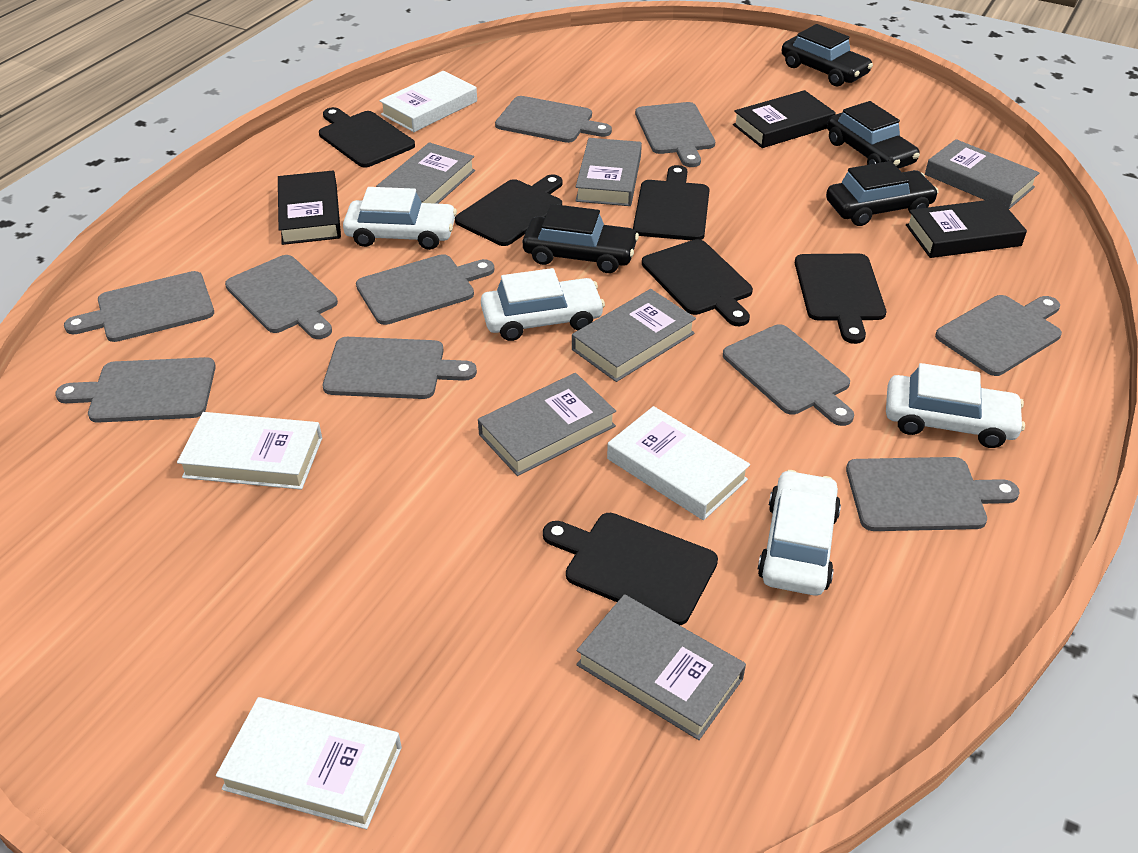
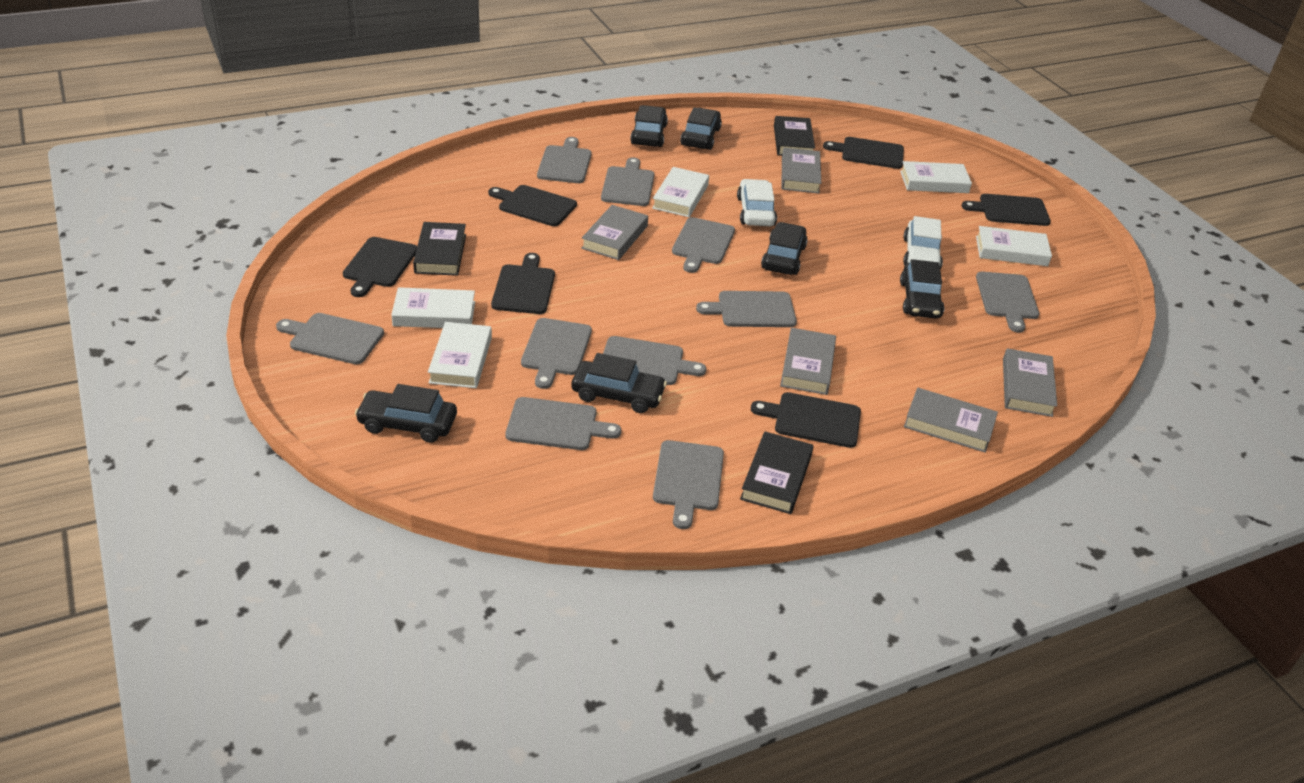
black car: [523,204,639,273] [782,24,873,86] [826,161,939,226] [827,101,920,169] = 4 -> [355,384,457,443] [572,353,667,413] [630,105,668,147] [680,107,722,150] [761,222,808,275] [900,259,944,319] = 6
grey book: [376,142,475,204] [478,373,616,476] [572,289,696,382] [575,138,642,206] [576,594,746,740] [925,139,1039,209] = 6 -> [581,205,648,260] [780,328,836,395] [781,148,821,194] [904,388,998,453] [1003,348,1057,417] = 5
white book: [177,412,322,490] [216,697,402,829] [379,71,477,132] [607,406,750,520] = 4 -> [391,287,475,328] [428,322,492,388] [652,167,709,217] [900,161,972,193] [976,226,1052,266] = 5
white car: [343,187,457,250] [481,268,605,341] [758,470,841,596] [886,363,1025,448] = 4 -> [737,179,777,226] [903,216,943,269] = 2

